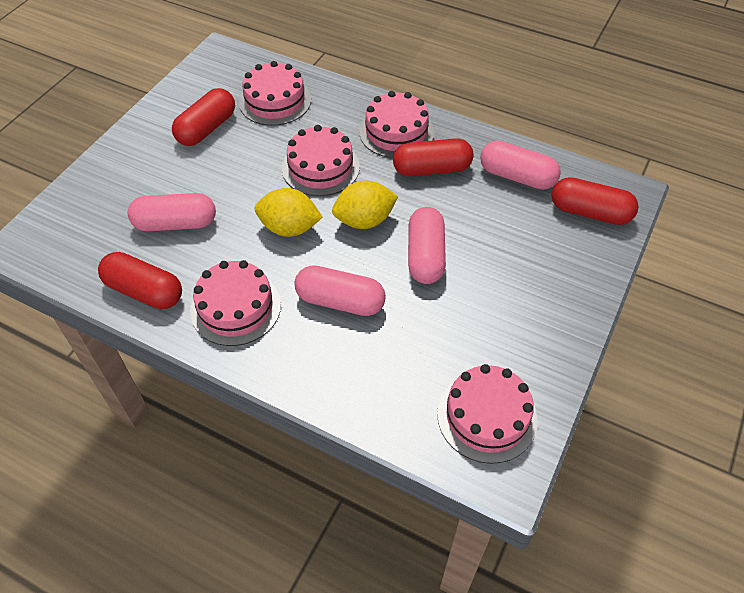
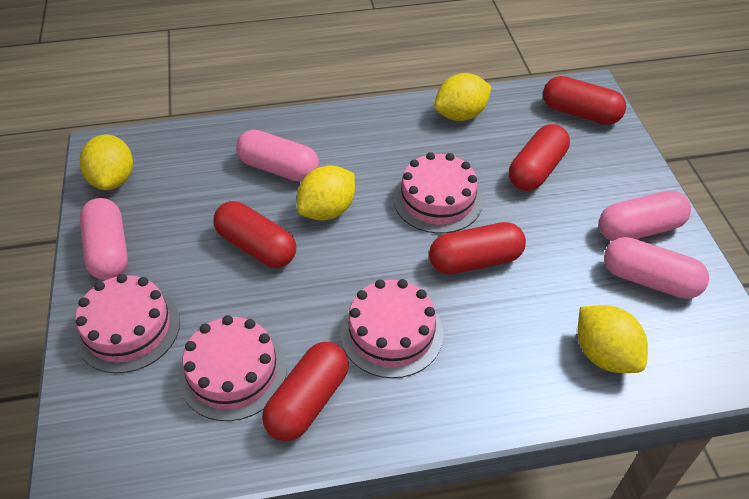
pink cake: [190,260,281,346] [239,61,311,126] [282,125,360,196] [359,91,434,158] [437,364,537,464] = 5 -> [75,274,180,373] [179,315,287,421] [340,279,443,378] [394,152,483,233] = 4
red capsule: [98,252,182,309] [172,88,235,146] [393,138,474,176] [552,177,639,225] = 4 -> [213,201,296,268] [262,342,349,441] [429,222,526,275] [509,124,570,191] [543,76,626,125] = 5
yellow lemon: [255,188,323,237] [332,181,398,229] = 2 -> [80,135,133,190] [297,165,355,221] [434,73,491,121] [578,305,648,373] = 4

